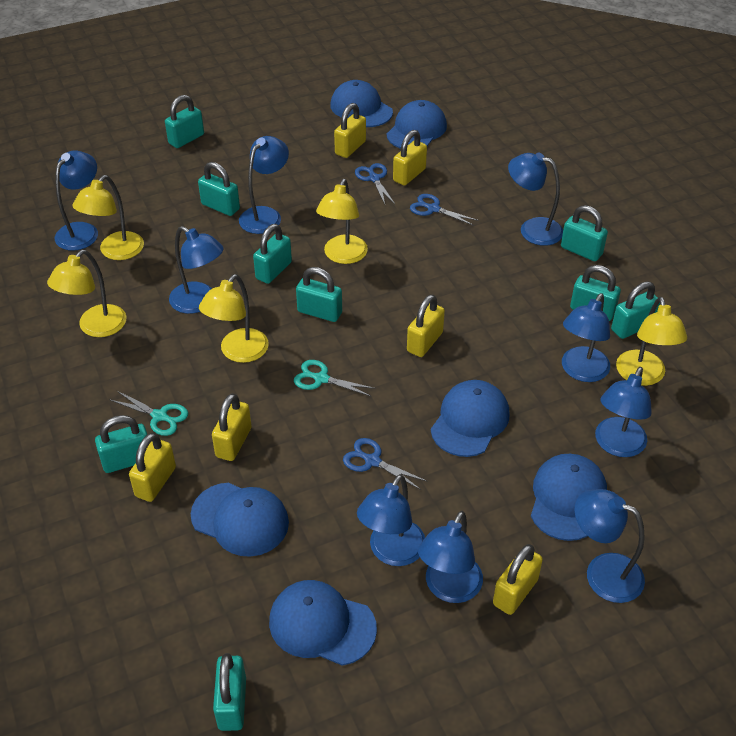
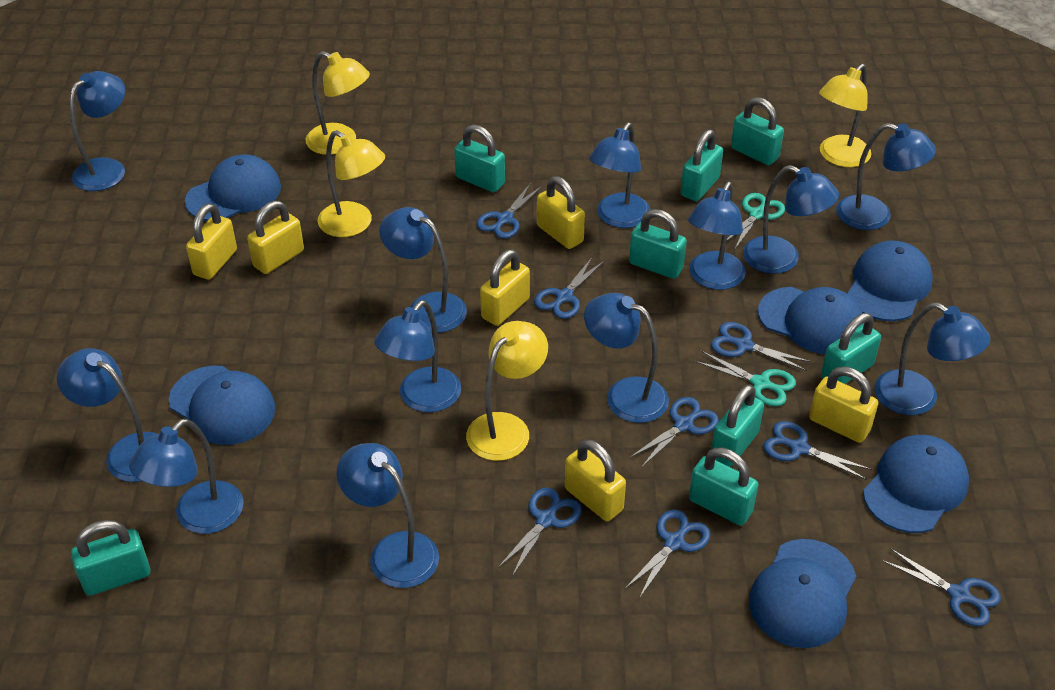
blue lamp: [55,151,98,251] [169,226,224,314] [239,136,289,234] [357,474,425,566] [418,511,483,603] [508,153,563,246] [562,293,610,382] [575,489,645,603] [595,367,652,457] = 9 -> [57,348,159,482] [70,71,125,191] [129,419,244,534] [337,443,439,588] [374,300,461,412] [379,207,467,333] [584,293,669,423] [589,122,651,228] [688,182,746,290] [743,165,839,274] [836,123,936,230] [874,302,990,415] = 12
blue scissors: [343,438,428,490] [355,163,395,204] [410,194,479,226] = 3 -> [476,183,542,239] [498,488,582,576] [534,257,604,319] [625,510,711,598] [630,397,719,468] [711,322,812,371] [763,421,872,480] [882,548,1001,626] = 8
turquoise padlock: [95,415,148,473] [165,95,204,148] [198,162,240,216] [213,653,246,731] [253,224,292,284] [296,267,342,322] [561,205,608,261] [570,265,621,321] [611,281,660,339] = 9 -> [71,520,150,596] [454,125,505,192] [629,209,687,279] [681,129,723,201] [689,448,758,526] [711,384,764,467] [731,97,784,165] [821,313,881,384] = 8
yellow lamp: [47,250,126,337] [72,175,144,260] [199,274,269,363] [316,179,368,264] [616,297,687,386] = 5 -> [306,51,370,155] [318,130,385,237] [466,321,548,461] [819,64,871,167] = 4

